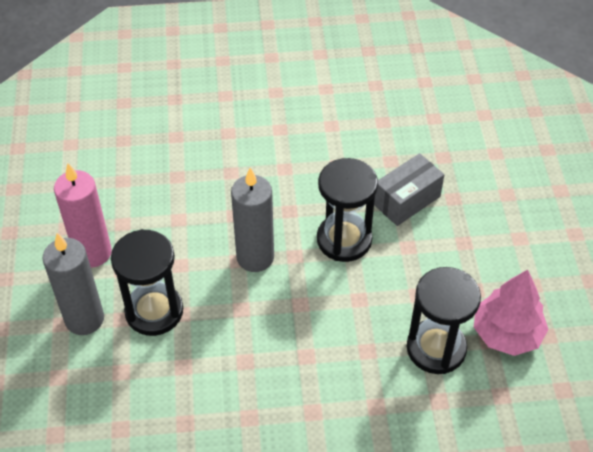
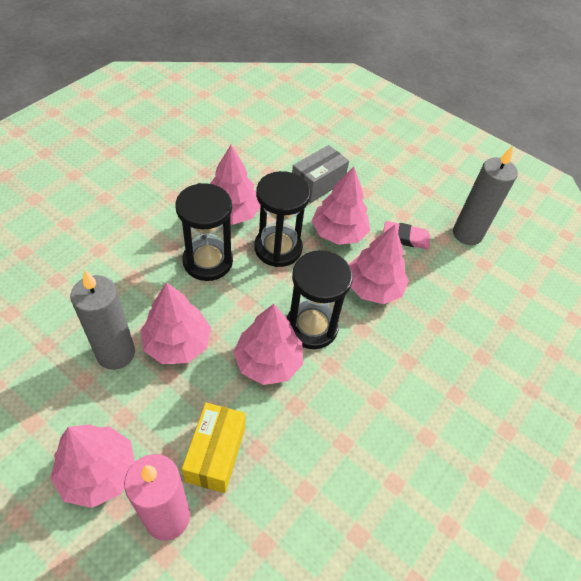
pink eraser: none = 0 -> [383,221,430,250] = 1
pink tree: [474,270,549,356] = 1 -> [50,424,135,508] [140,282,211,364] [210,145,260,225] [233,304,303,385] [312,166,370,245] [349,225,409,304] = 6
yellow box: none = 0 -> [182,403,246,493] = 1

